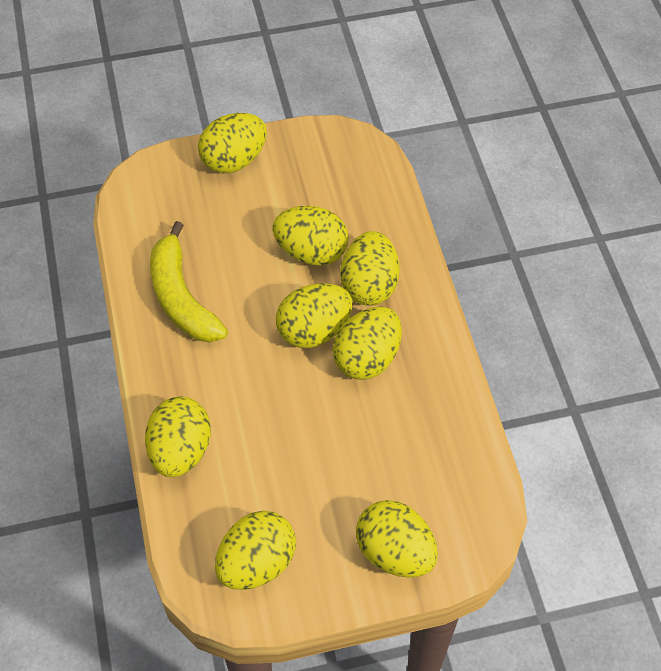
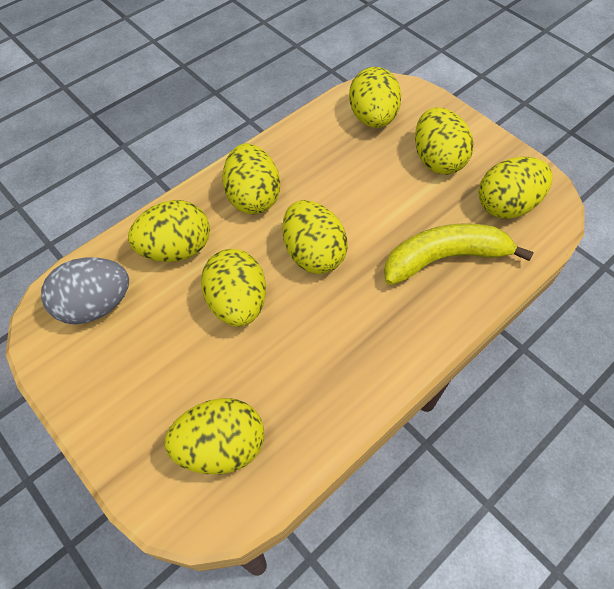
grey egg: none = 0 -> [41,258,129,325] = 1

